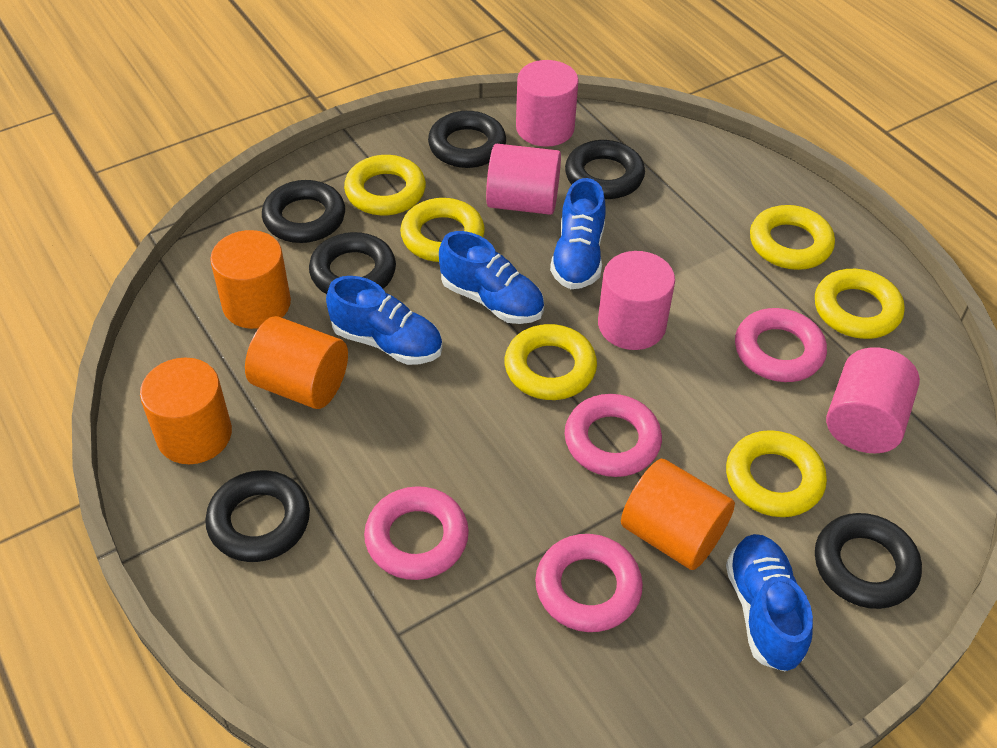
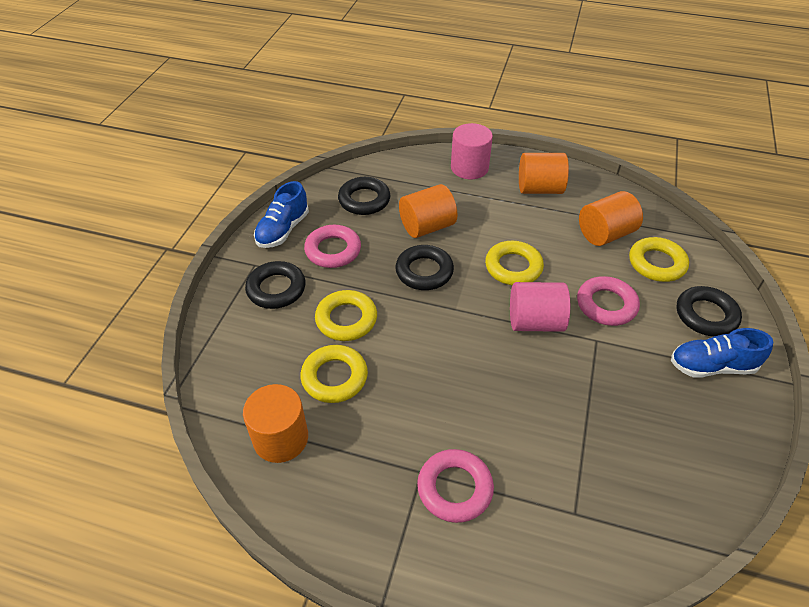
black ring: [205,470,310,562] [262,180,345,243] [309,232,396,294] [428,111,506,168] [565,140,645,199] [815,513,922,609] = 6 -> [245,261,306,309] [338,177,390,215] [395,245,454,290] [676,286,742,337] = 4
blue shoe: [326,276,443,365] [439,231,544,324] [550,178,606,289] [726,534,813,672] = 4 -> [254,181,309,248] [671,328,773,378] = 2
pink cylinder: [486,144,561,215] [516,60,579,147] [598,251,675,350] [826,347,920,453] = 4 -> [451,123,493,179] [510,282,570,332] = 2
pink ring: [364,486,469,580] [535,534,643,632] [565,394,662,477] [735,308,827,382] = 4 -> [304,225,361,268] [417,449,494,523] [577,276,640,326] = 3
yellow ring: [344,155,426,216] [400,198,485,262] [505,324,597,400] [726,430,827,517] [750,205,835,270] [815,269,905,339] = 6 -> [300,345,368,403] [315,290,377,341] [485,241,544,285] [629,237,689,282] = 4

